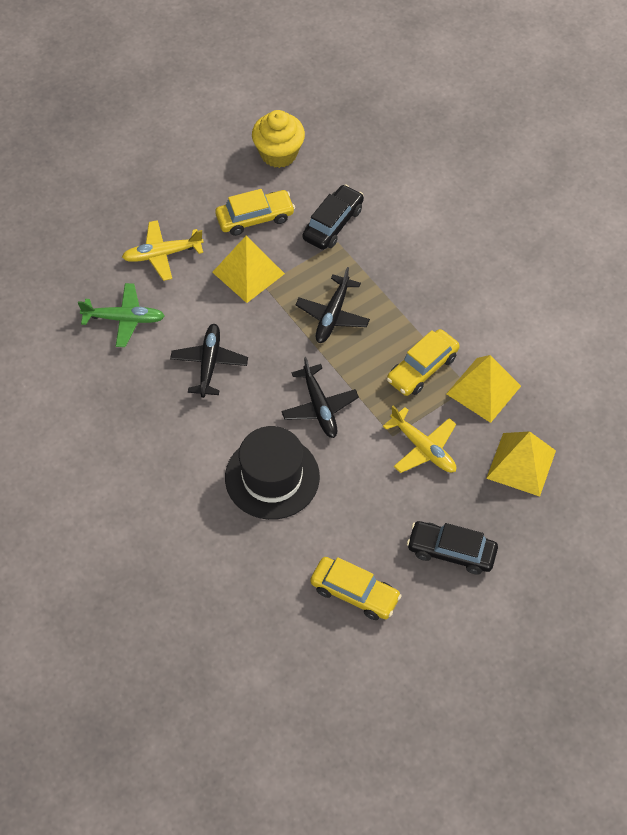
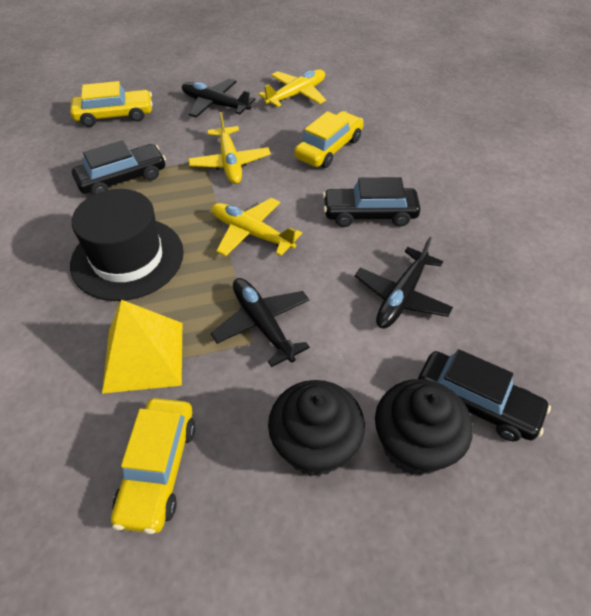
black car: [303,184,364,250] [407,521,498,575] = 2 -> [72,140,166,195] [323,177,421,227] [418,349,551,442] = 3
black cupcake: none = 0 -> [268,380,365,477] [375,379,473,476] = 2
green plane: [78,283,165,347] = 1 -> none = 0
yellow cupcake: [252,110,305,168] = 1 -> none = 0
yellow plane: [122,220,204,281] [383,406,456,473] = 2 -> [188,112,271,184] [211,198,302,256] [258,69,326,107] = 3
yellow pyramid: [212,236,285,303] [446,355,521,423] [486,431,556,497] = 3 -> [102,300,182,394] = 1

